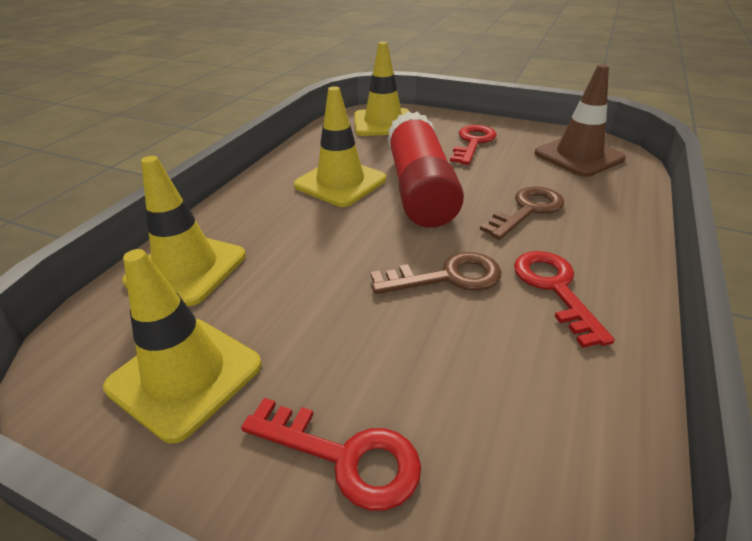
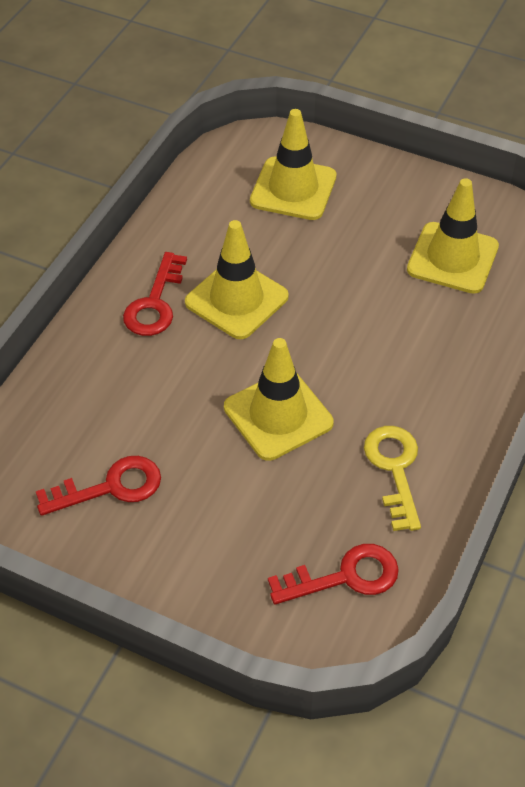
brown key: [371,252,501,294] [480,186,564,240] = 2 -> none = 0
brown traffic cone: [534,64,626,177] = 1 -> none = 0
red glue stick: [387,112,464,228] = 1 -> none = 0
yellow key: none = 0 -> [364,426,421,531] = 1

